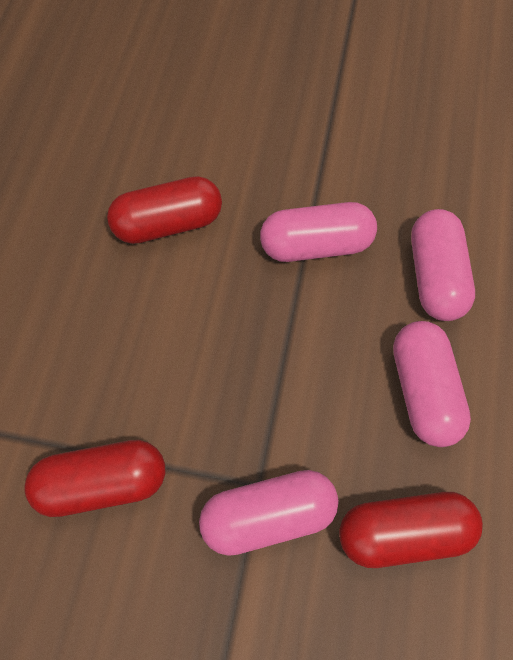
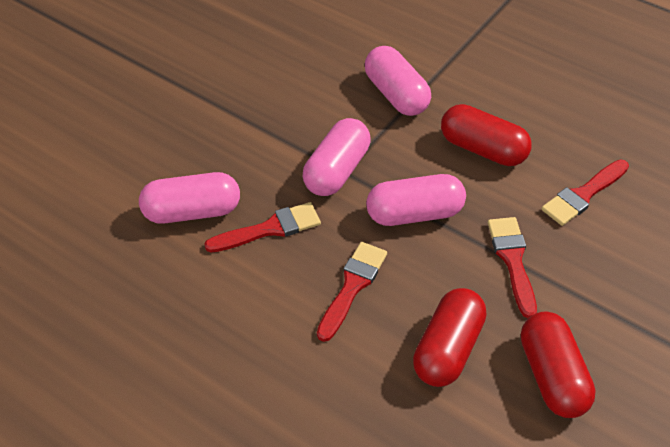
red brush: none = 0 -> [204,202,321,253] [317,242,387,342] [488,217,537,318] [542,160,629,226] = 4

